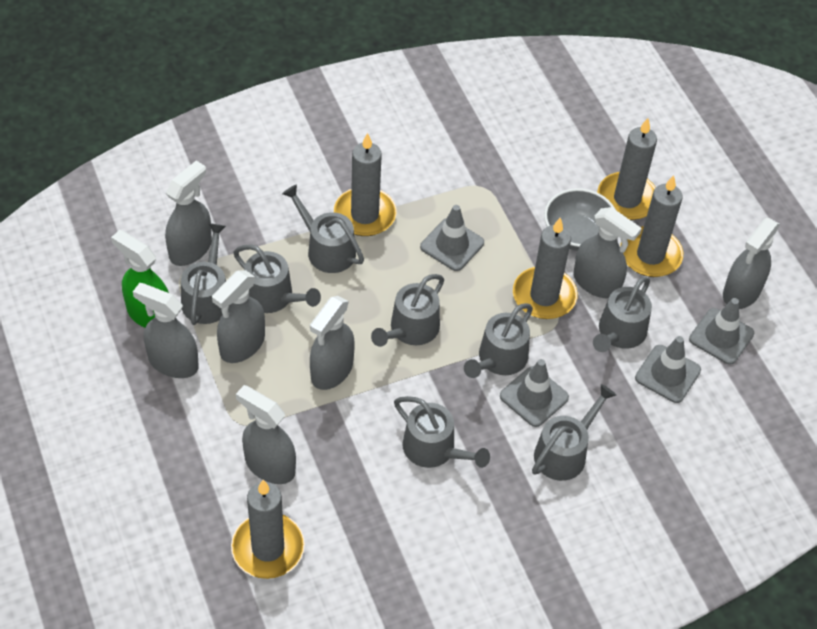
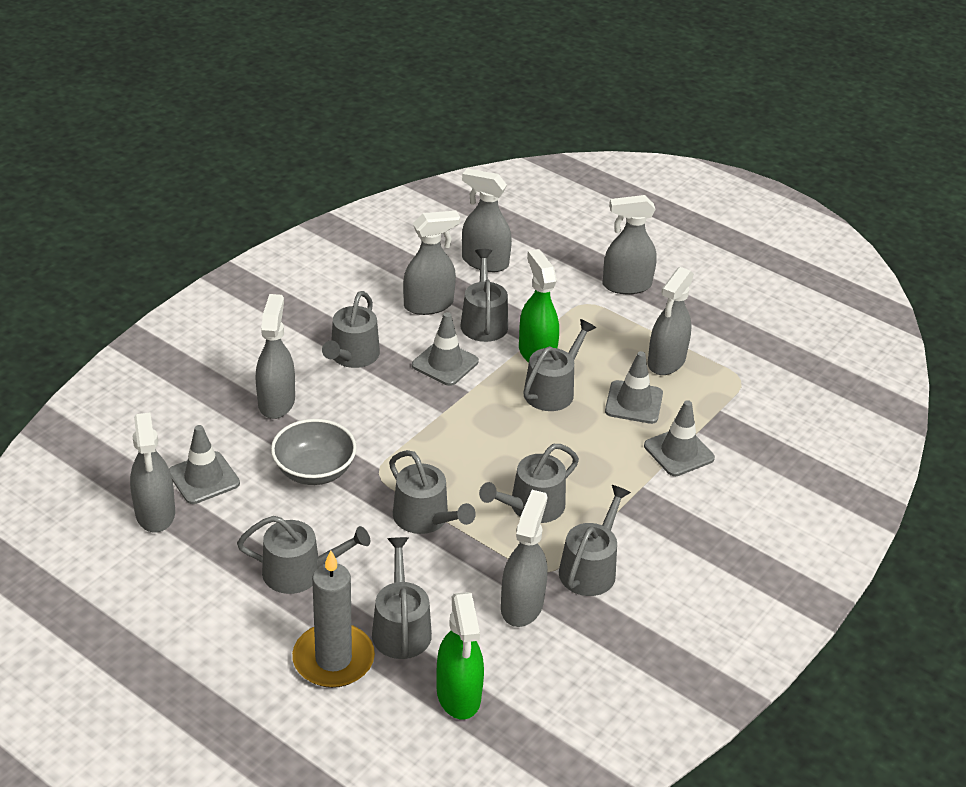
green spray bottle: [111,230,169,328] = 1 -> [437,592,484,720] [519,249,559,363] = 2
grey candle: [231,480,305,579] [334,133,396,236] [513,218,578,319] [597,118,657,220] [620,175,683,277] = 5 -> [292,550,375,688] = 1

